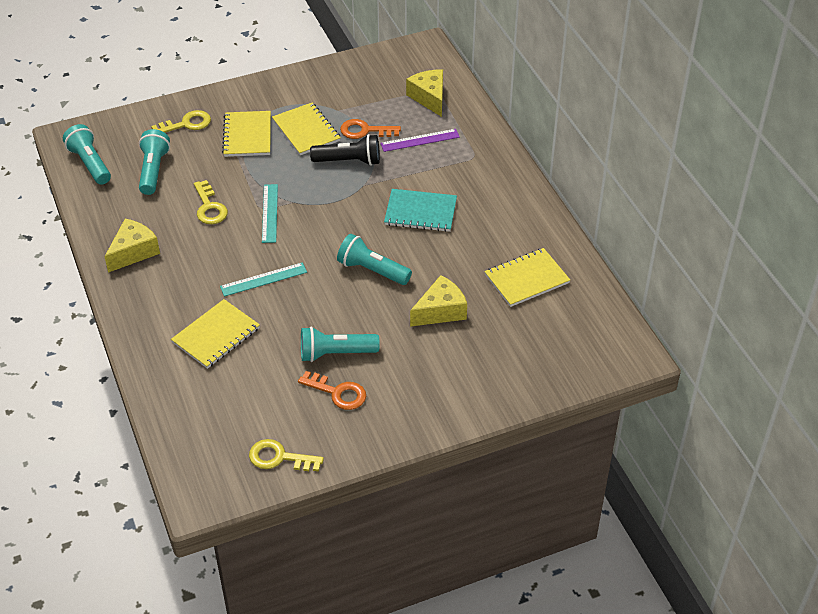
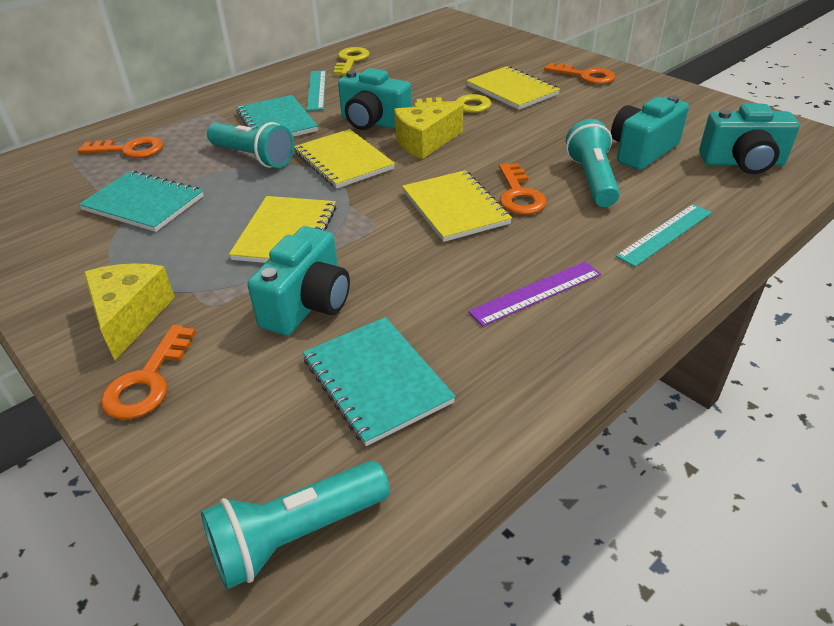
black flashlight: [310,134,380,166] = 1 -> none = 0
orange key: [298,371,366,410] [340,119,401,139] = 2 -> [78,137,163,158] [101,325,196,420] [499,163,546,215] [544,62,615,84] = 4
turquoise camera: none = 0 -> [248,226,350,335] [338,68,412,130] [611,95,689,170] [699,104,800,174] = 4
turquoise flashlight: [63,124,111,185] [139,129,170,195] [301,327,380,362] [337,234,412,285] = 4 -> [201,461,390,589] [207,122,294,168] [566,119,620,207] = 3
turquoise notebook: [384,189,457,232] = 1 -> [79,170,204,232] [236,95,318,137] [303,317,456,446] = 3
yellow cheese: [104,218,160,273] [406,69,443,117] [410,275,467,327] = 3 -> [84,263,175,360] [394,104,463,159] = 2
yellow key: [151,110,211,133] [194,180,228,224] [249,439,324,471] = 3 -> [333,47,370,75] [415,94,491,113] = 2

